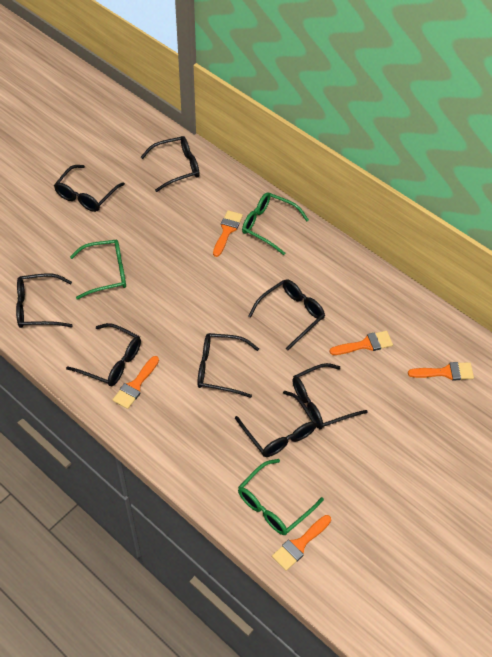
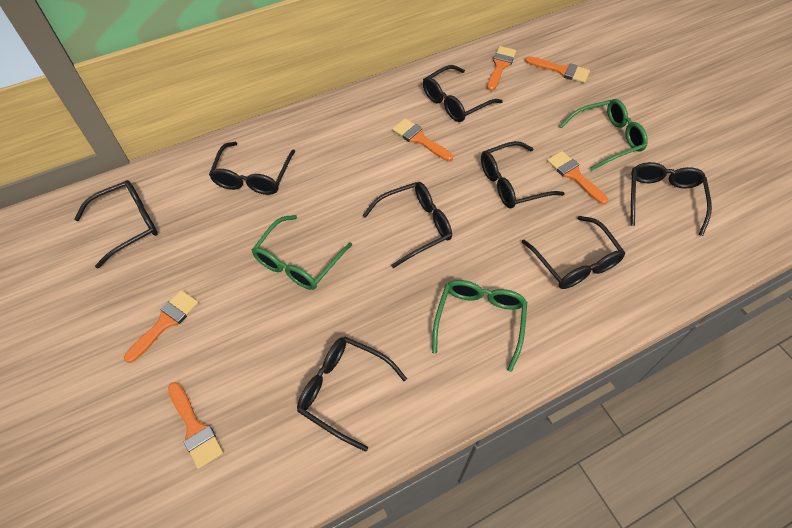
orange brush: [113,356,159,409] [213,210,243,257] [272,515,331,571] [330,331,393,355] [408,362,474,380] = 5 -> [124,290,199,363] [168,382,224,469] [392,118,453,161] [487,46,516,91] [525,56,590,83] [547,151,608,204] = 6

